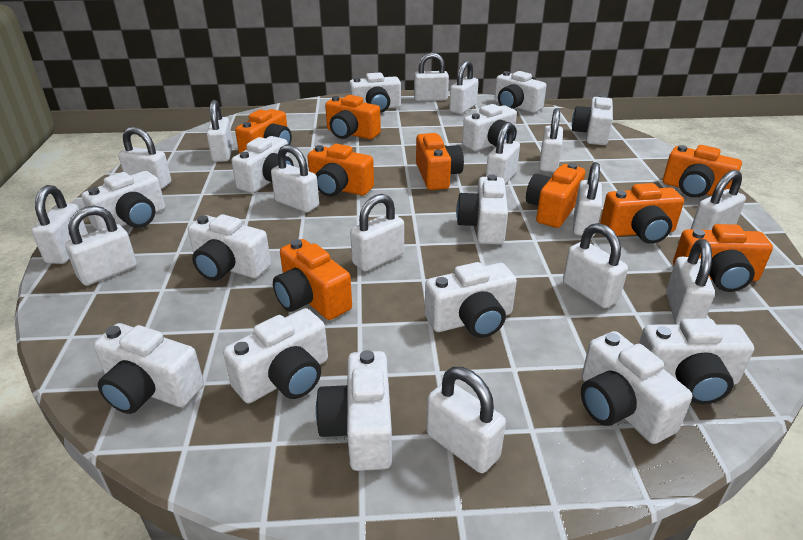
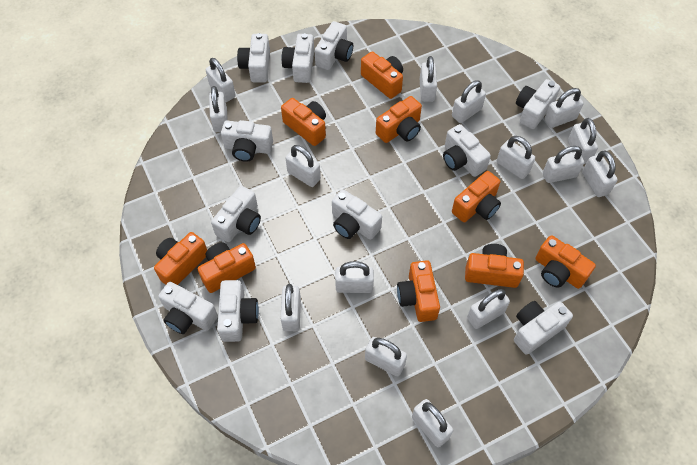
white camera: [82,171,165,230] [94,323,204,414] [188,214,271,281] [223,308,328,403] [231,136,294,193] [316,350,392,471] [349,73,401,113] [424,262,517,338] [456,175,508,245] [462,104,517,151] [494,71,547,113] [572,95,613,145] [581,331,692,444] [639,319,754,404] = 14 -> [158,282,218,334] [211,186,261,242] [217,280,259,342] [221,120,273,162] [237,33,270,82] [281,33,314,83] [315,21,353,70] [332,189,382,240] [443,124,491,177] [514,301,573,355] [516,79,560,129] = 11

